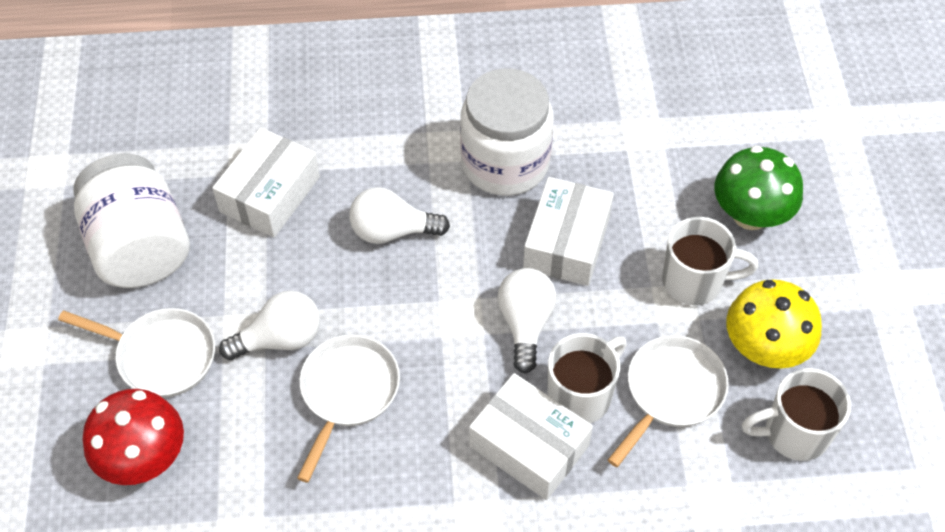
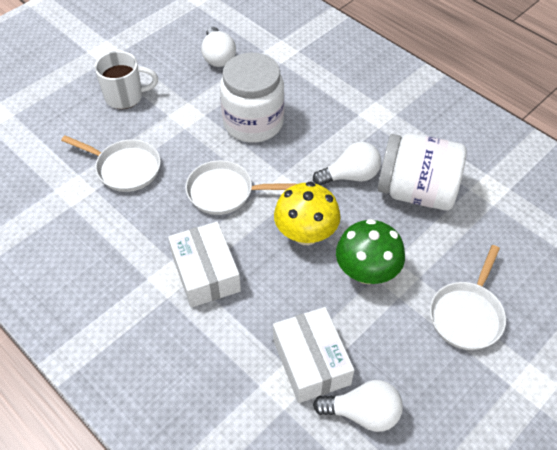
red mushroom: [83,389,184,485] = 1 -> none = 0
white box: [212,128,320,238] [469,373,593,500] [523,177,614,286] = 3 -> [168,221,241,308] [273,307,354,403] = 2
white mug: [547,333,627,424] [662,217,759,305] [742,368,851,461] = 3 -> [95,51,158,109] = 1

